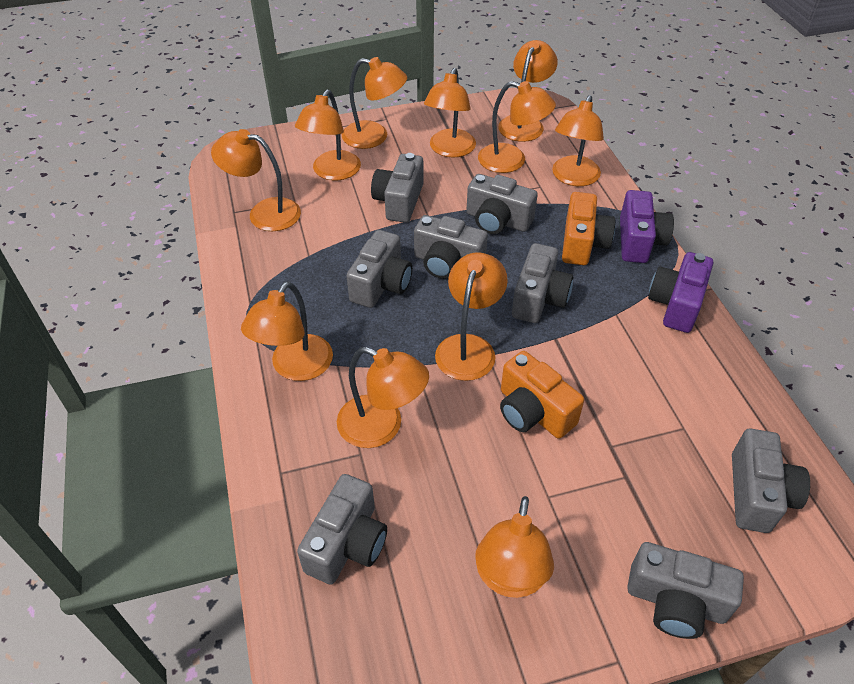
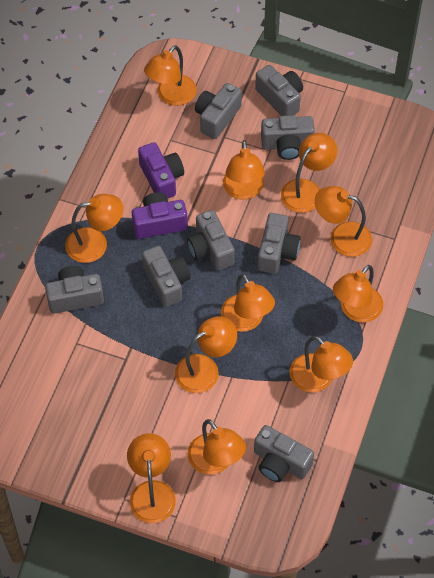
orange camera: [500,351,584,439] [562,192,615,265] = 2 -> none = 0

